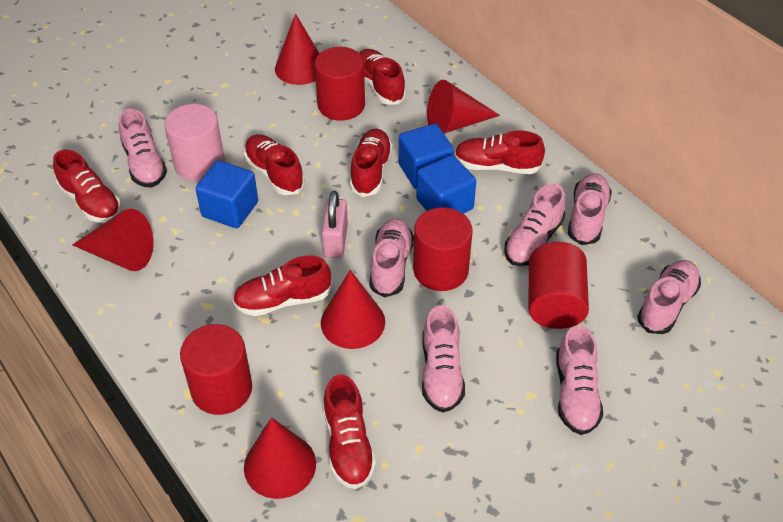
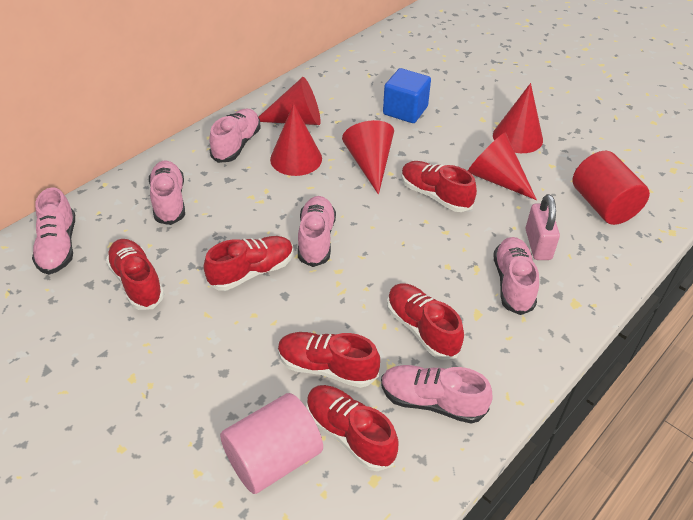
blue cube: [195,160,258,228] [399,124,454,189] [416,155,476,214] = 3 -> [383,68,431,123] = 1
pink shoe: [119,108,167,187] [369,218,414,298] [422,305,465,412] [504,183,566,266] [556,325,603,435] [568,173,612,245] [637,260,701,334] = 7 -> [32,187,75,275] [149,161,185,225] [209,109,261,163] [298,196,336,267] [381,365,493,424] [493,237,539,315] = 6
red cylinder: [180,324,252,415] [315,47,365,121] [413,207,473,291] [529,242,589,329] = 4 -> [573,151,650,225] = 1
red shoe: [53,150,121,223] [233,255,332,316] [244,134,305,195] [323,374,376,489] [350,129,393,197] [359,49,406,104] [454,130,545,174] = 7 -> [106,239,164,310] [204,236,293,291] [278,332,380,388] [306,385,399,471] [387,283,464,360] [401,161,477,212] = 6

